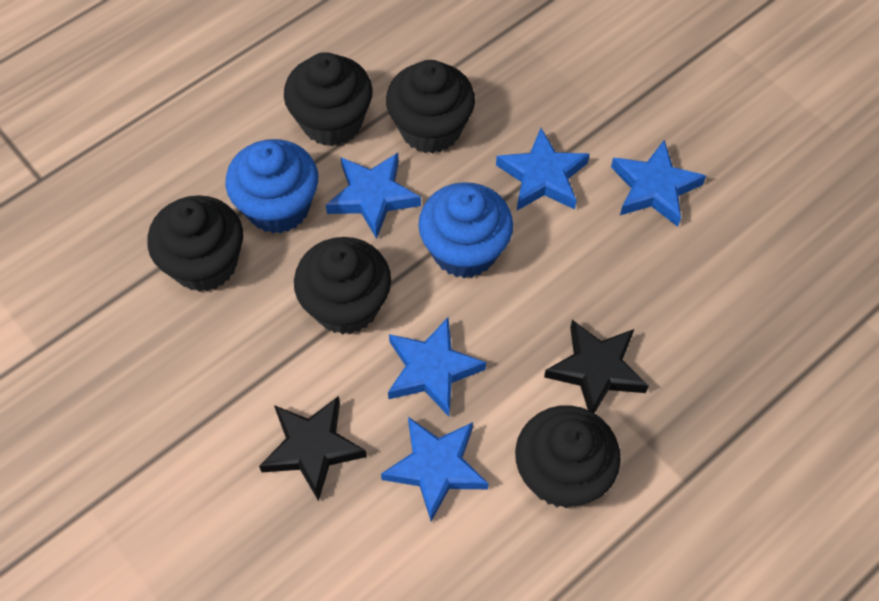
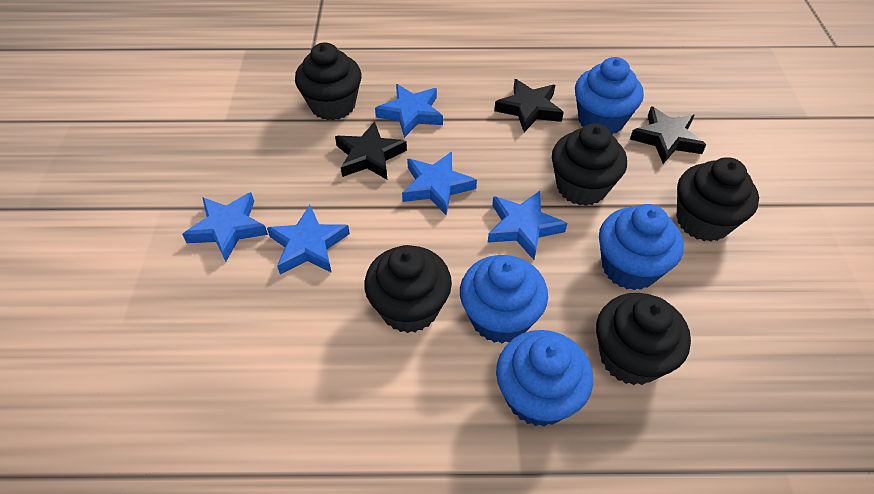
black star: [259,396,367,501] [544,320,649,413] = 2 -> [335,121,407,180] [494,79,564,132] [630,106,706,164] = 3
blue cupcake: [225,139,318,234] [418,182,513,278] = 2 -> [460,255,548,343] [496,330,593,426] [575,57,644,135] [599,204,684,290] = 4

